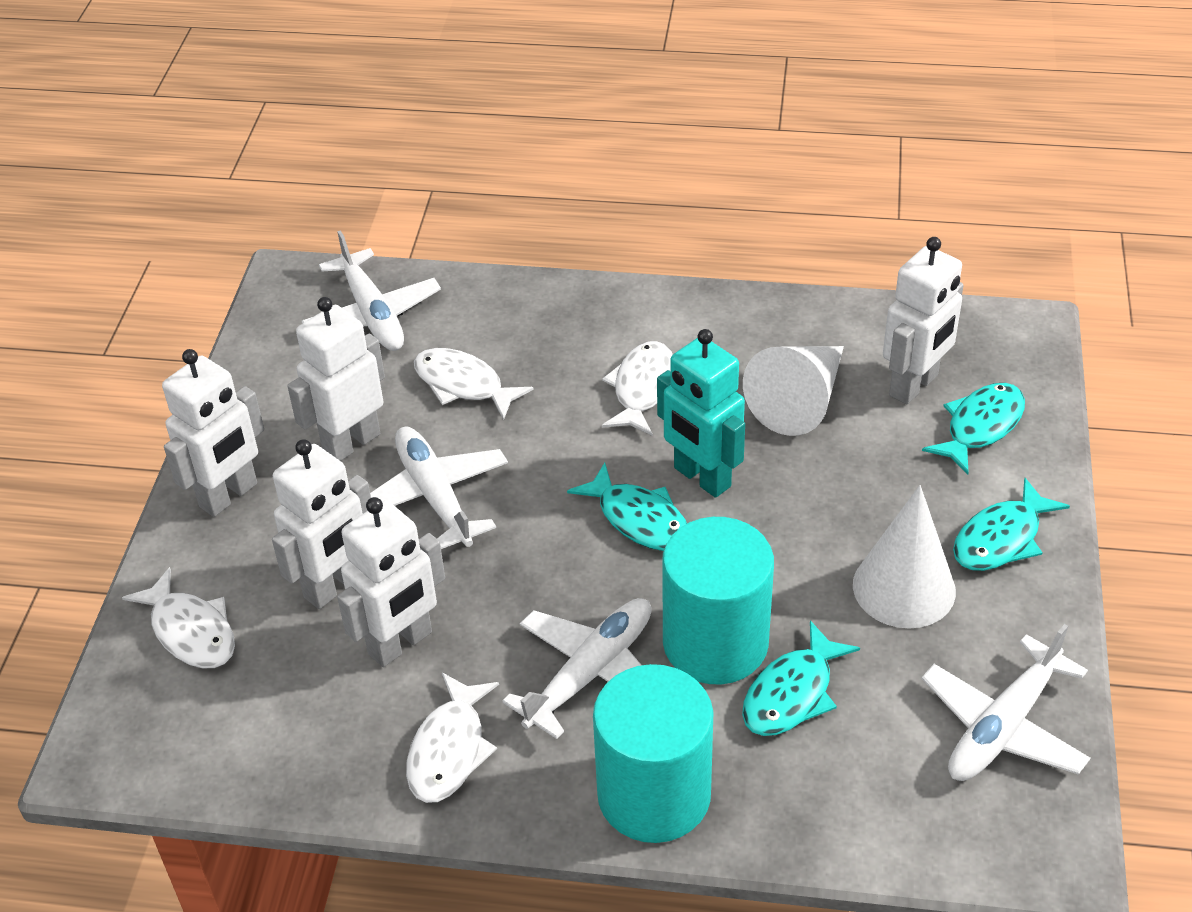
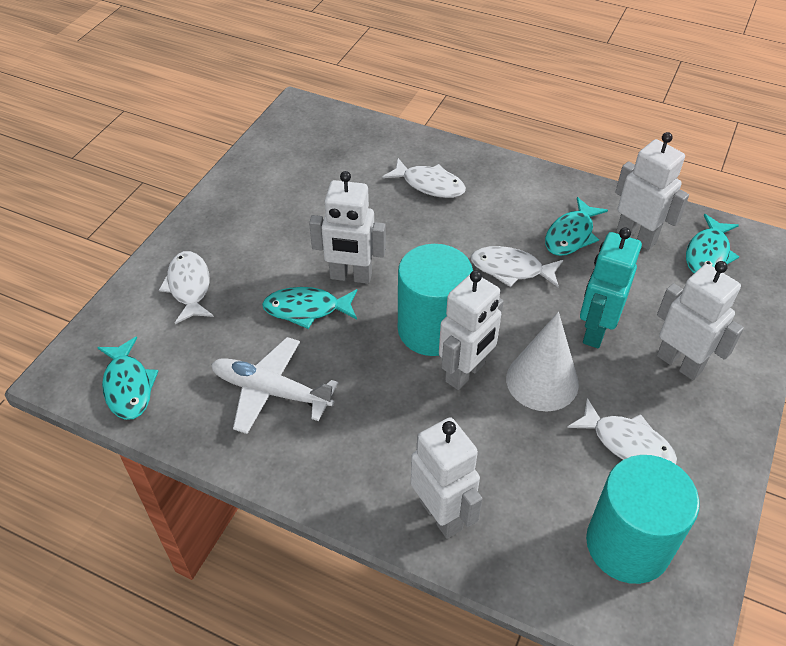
white cone: [743,346,844,436] [853,485,956,629] = 2 -> [506,312,579,411] = 1
white plane: [302,230,441,351] [370,426,508,549] [502,598,652,739] [922,624,1091,781] = 4 -> [211,337,338,434] = 1

